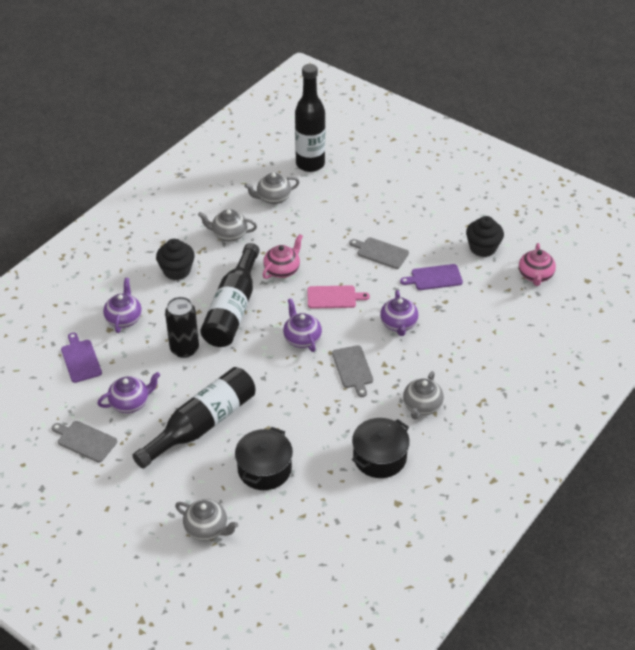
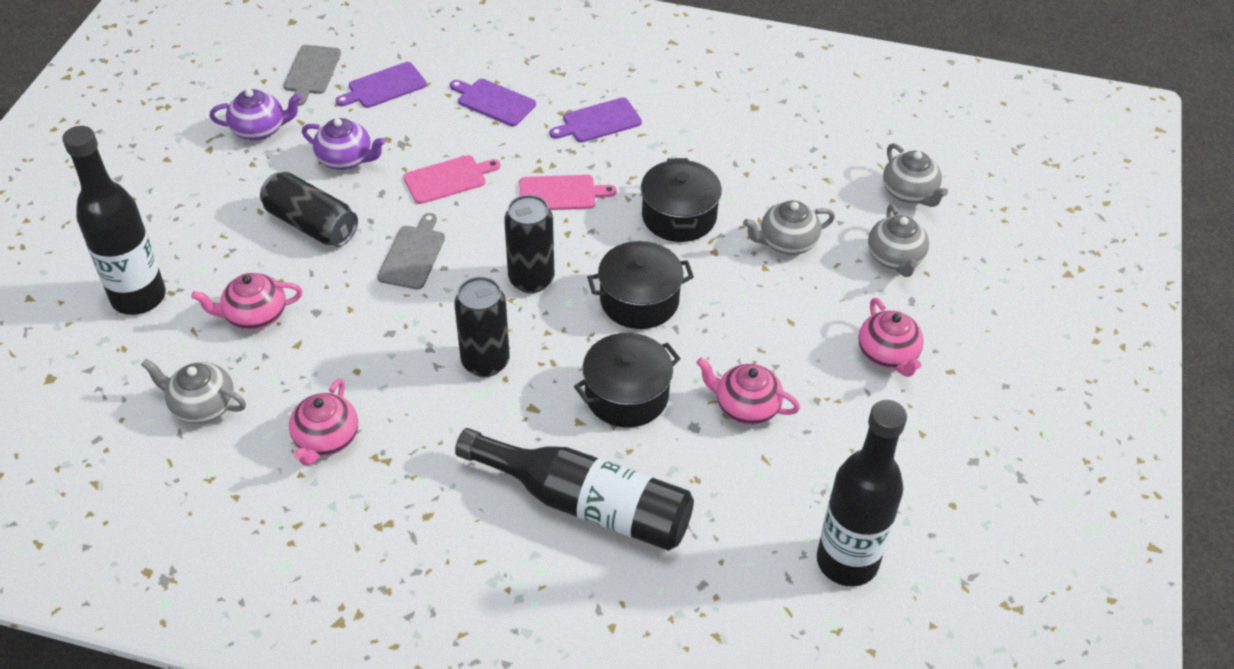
black can: [165,297,199,358] = 1 -> [260,172,358,247] [454,277,510,377] [504,195,554,293] = 3
black cupcake: [156,239,195,280] [466,216,504,257] = 2 -> none = 0
black pot: [235,427,293,490] [352,418,410,478] = 2 -> [574,333,681,428] [587,241,694,329] [641,158,722,242] = 3
grey cutting board: [52,421,117,463] [332,345,373,397] [350,237,409,269] = 3 -> [283,45,341,106] [377,213,445,290] = 2
pink cutting board: [307,285,370,309] = 1 -> [404,155,500,204] [519,175,617,210] = 2
pink teapot: [263,234,303,279] [519,243,556,286] = 2 -> [191,273,303,330] [289,379,358,466] [696,358,800,425] [858,298,924,377] = 4
purple cutting board: [61,333,102,383] [400,264,463,290] = 2 -> [336,62,427,108] [450,79,536,126] [549,97,642,142] = 3
purple teapot: [97,372,160,413] [103,278,142,333] [283,298,322,352] [380,290,418,336] = 4 -> [209,89,302,141] [302,118,385,170] = 2

